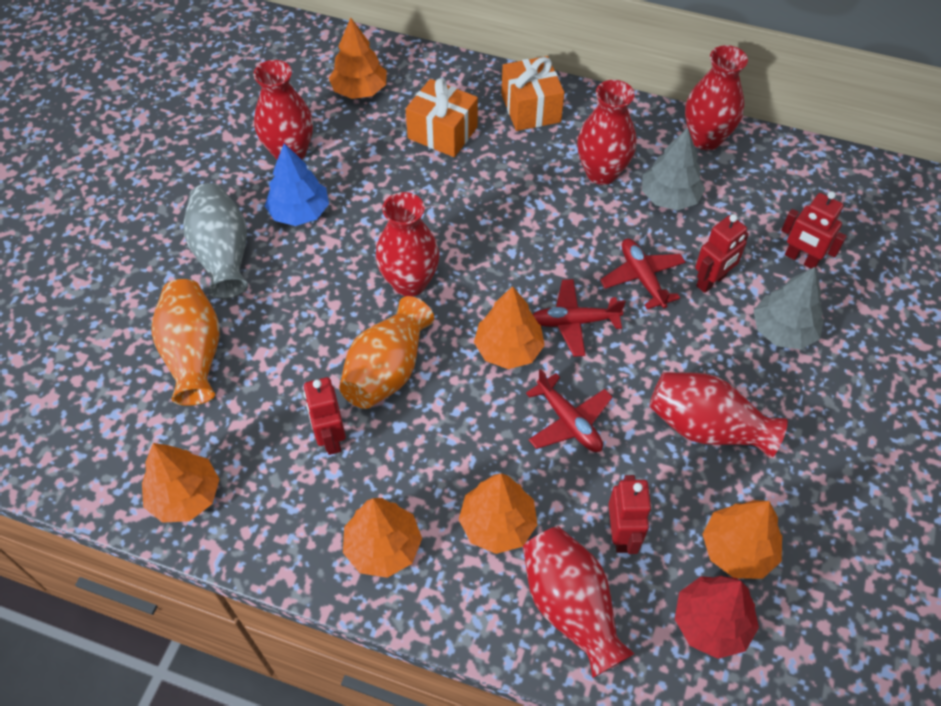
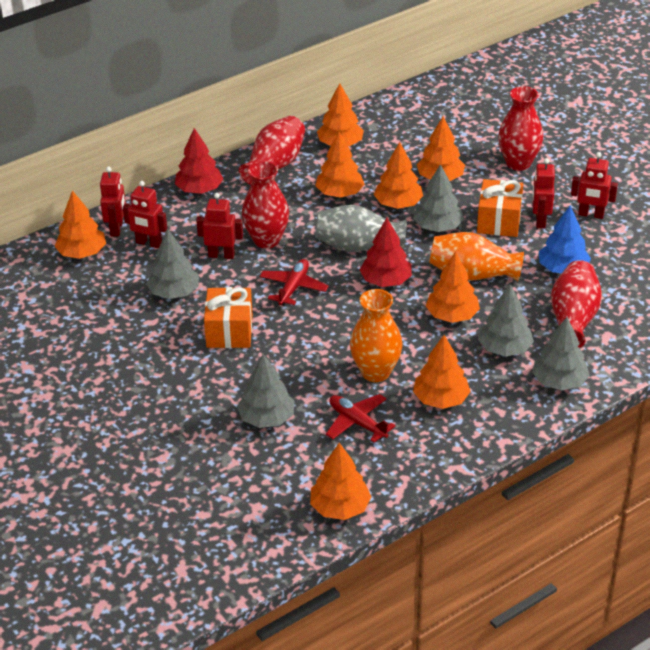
grey tree: [642,128,705,210] [753,267,824,350] = 2 -> [146,229,199,299] [237,354,295,428] [413,164,464,232] [478,284,534,356] [532,317,590,390] = 5
orange tree: [142,443,220,523] [329,18,387,99] [343,498,422,578] [459,473,538,554] [474,286,545,369] [702,500,782,579] = 6 -> [54,190,106,259] [310,443,371,520] [315,132,365,198] [317,83,364,146] [374,142,423,209] [413,335,471,409] [417,117,465,181] [426,252,480,323] = 8
red plane: [526,369,613,452] [533,279,626,357] [600,239,685,309] = 3 -> [260,259,329,306] [326,394,396,443] = 2
red robot: [304,377,346,455] [608,475,652,554] [695,214,749,293] [781,191,847,268] = 4 -> [100,167,126,237] [123,181,167,248] [196,193,243,259] [532,158,555,229] [571,152,618,219] = 5
red tree: [675,576,759,659] = 1 -> [175,128,223,194] [360,218,412,287] = 2
red vase: [253,60,313,160] [376,192,440,297] [523,526,635,678] [577,80,637,185] [649,372,788,458] [685,45,748,150] = 6 -> [239,115,305,185] [242,161,289,249] [498,86,543,171] [551,260,602,348] = 4

